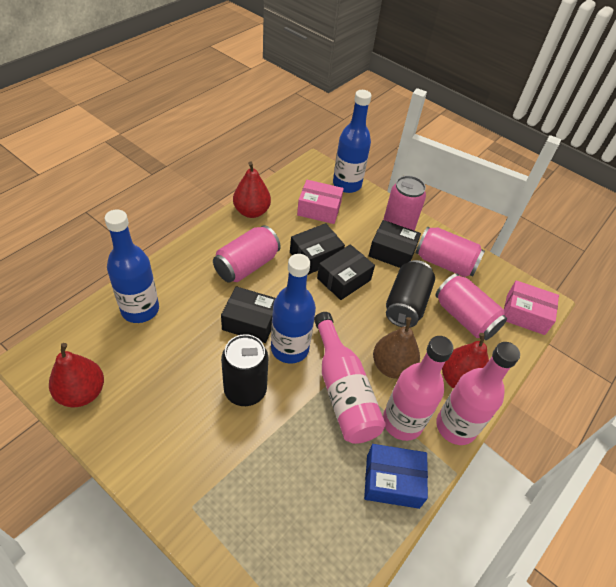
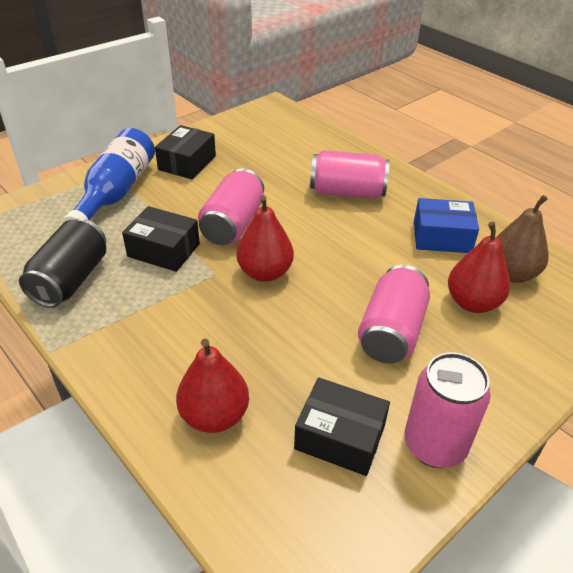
black box: [221,286,276,343] [290,223,345,275] [317,244,375,300] [369,220,421,268] = 4 -> [122,206,200,272] [155,125,216,179] [294,378,390,476] = 3
black can: [221,334,269,406] [386,260,435,328] = 2 -> [19,219,106,308] = 1
blue bottle: [105,209,159,323] [271,254,316,364] [333,90,372,193] = 3 -> [64,128,155,222] = 1
pink bottle: [314,312,386,444] [383,336,454,441] [436,342,520,445] = 3 -> none = 0
pink box: [297,180,344,224] [504,280,559,335] = 2 -> none = 0

